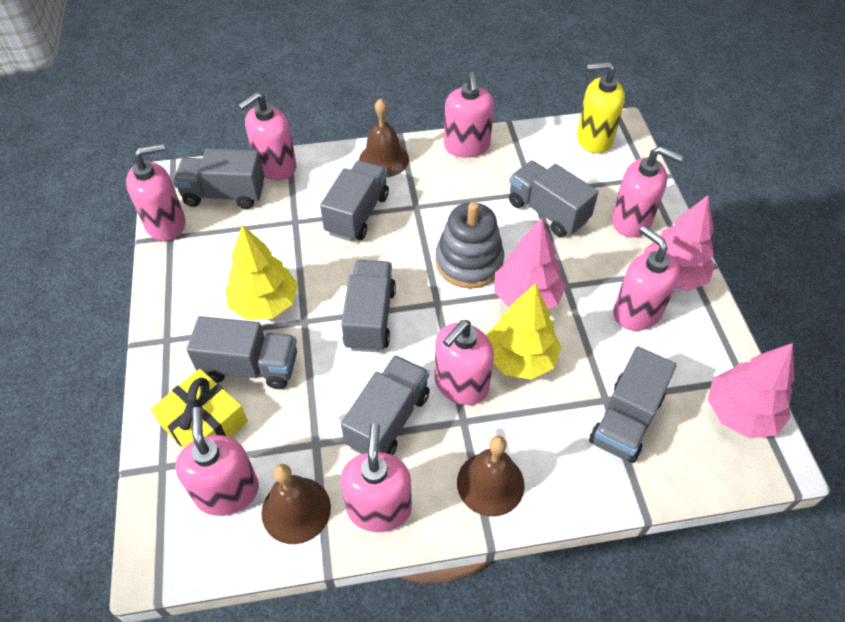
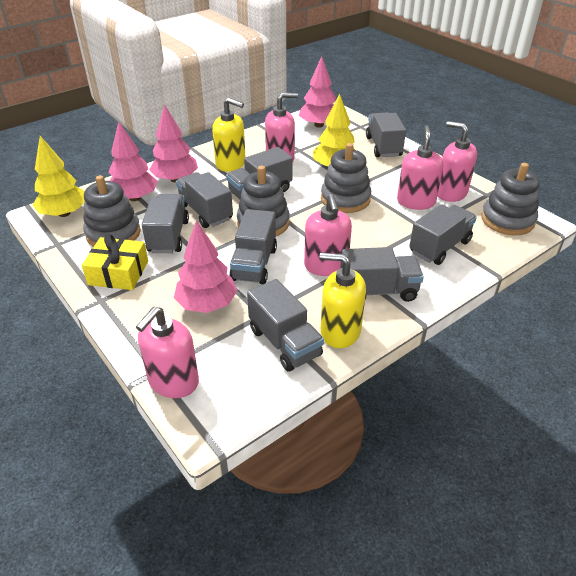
brown bell: [262,464,331,544] [359,98,409,177] [457,436,525,516] = 3 -> none = 0
grey stacking toy: [435,202,504,289] = 1 -> [83,175,141,247] [237,166,290,236] [321,143,371,213] [481,163,540,235] = 4
grey truck: [173,149,264,209] [186,316,297,389] [320,160,389,242] [341,260,396,352] [341,355,430,455] [509,161,598,237] [589,346,677,463] = 7 -> [142,194,189,253] [176,172,233,228] [226,147,293,199] [229,209,277,284] [247,279,324,372] [340,247,424,302] [366,112,406,157] [409,204,477,265] = 8
pink soap dispenser: [126,144,185,241] [175,407,259,516] [238,92,296,181] [340,423,412,532] [434,320,494,405] [444,72,494,158] [612,146,683,237] [613,226,680,331] = 8 -> [136,307,199,398] [265,93,298,161] [304,194,352,276] [397,125,444,210] [438,121,477,202] = 5
pink tree: [494,218,566,309] [644,195,715,291] [708,343,794,438] = 3 -> [108,121,158,201] [149,104,198,182] [174,220,237,313] [299,56,336,128] = 4
yellow soap dispenser: [577,62,625,153] = 1 -> [212,98,246,172] [320,253,366,348] = 2

